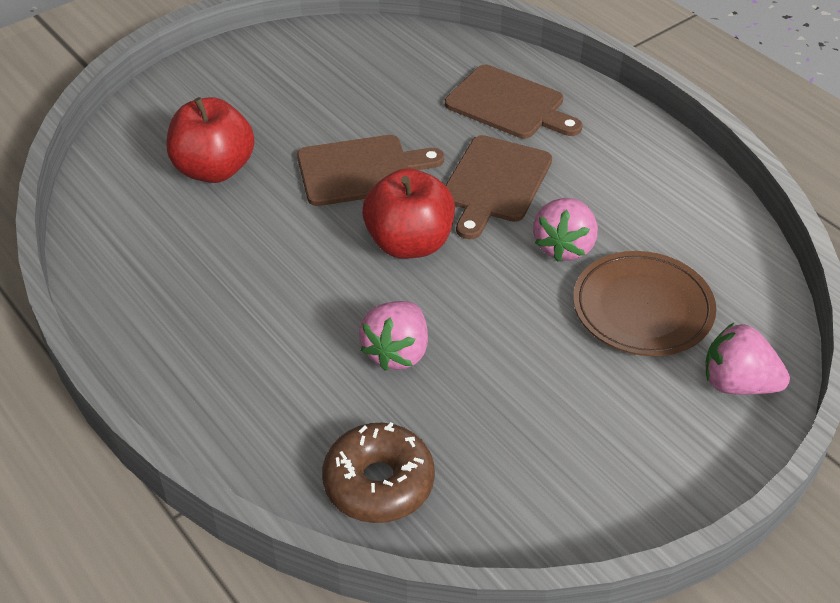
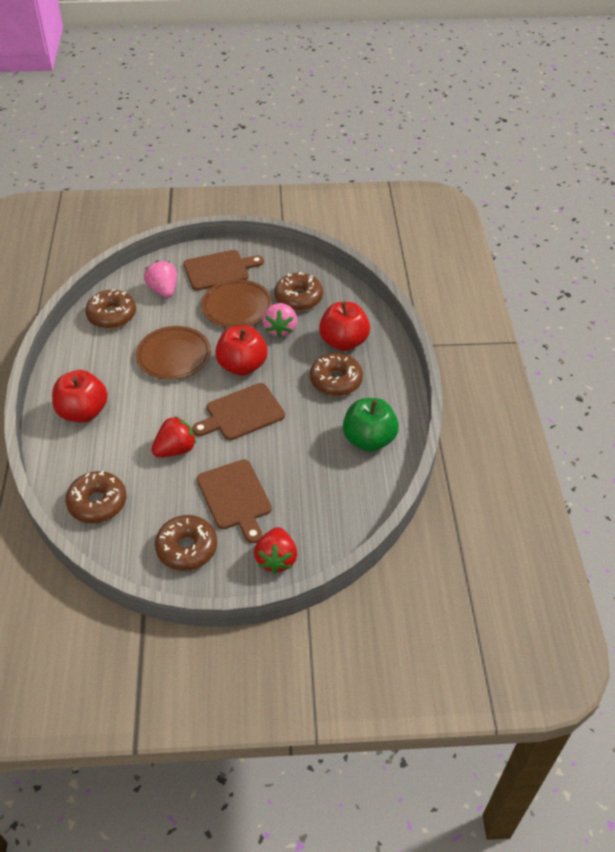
brown donut: [322,422,435,523] = 1 -> [66,471,126,523] [85,289,136,329] [155,515,217,571] [274,272,323,311] [310,353,363,396] = 5
brown plate: [573,251,716,356] = 1 -> [136,326,211,380] [201,279,273,328] = 2
green apple: none = 0 -> [343,398,399,452] = 1
pink strawberry: [359,301,428,371] [533,198,598,262] [705,323,790,395] = 3 -> [144,260,177,298] [262,303,297,338] = 2
red apple: [166,97,255,183] [362,168,455,259] = 2 -> [52,370,108,422] [215,325,268,376] [319,302,370,351] = 3
red strawberry: none = 0 -> [151,416,196,457] [254,527,297,574] = 2

